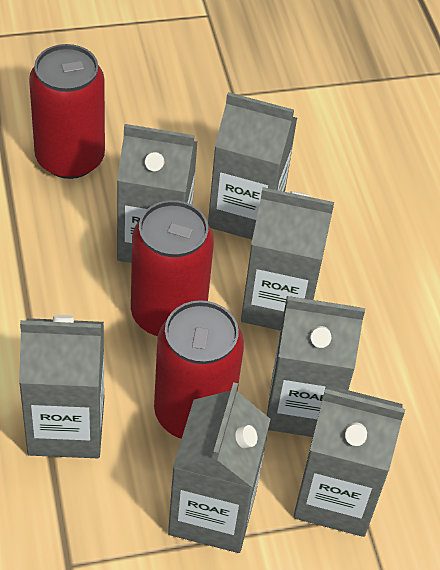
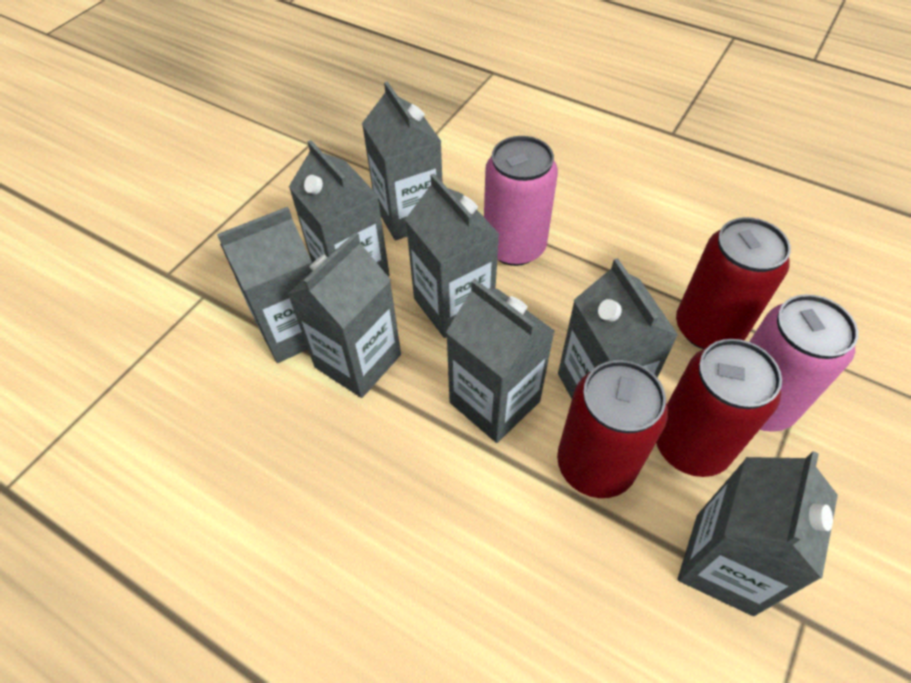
grey carton: [19,315,104,458] [117,124,198,263] [168,382,270,553] [208,92,297,240] [241,187,334,330] [267,296,365,437] [293,385,405,537] = 7 -> [217,207,312,363] [288,232,401,398] [289,140,390,276] [362,81,443,240] [405,174,499,338] [446,279,554,443] [558,258,679,399] [678,451,838,616] = 8
pink can: none = 0 -> [484,136,558,266] [749,294,858,432] = 2

